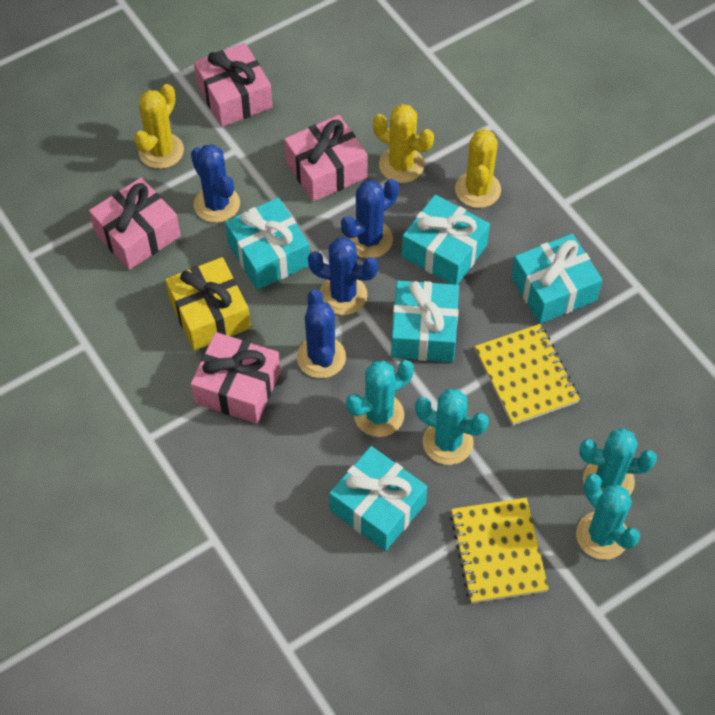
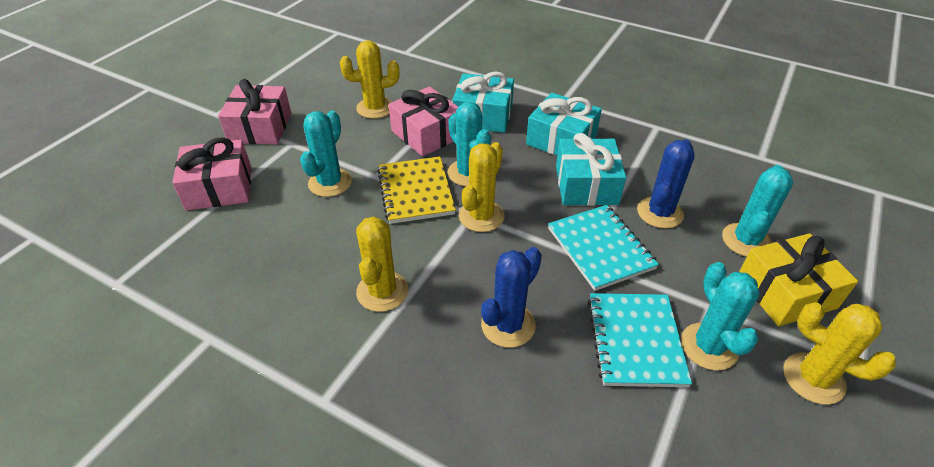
blue cactus: [191,144,240,223] [297,289,346,378] [308,237,378,315] [341,179,399,258] = 4 -> [481,247,542,348] [637,139,695,229] = 2
pink gift: [89,177,181,270] [191,332,281,424] [194,43,272,127] [284,115,368,202] = 4 -> [172,137,251,211] [218,79,291,145] [389,86,458,157] = 3
turquoise gift: [225,198,310,290] [329,446,427,551] [391,280,459,362] [402,195,490,285] [511,234,602,324] = 5 -> [452,72,514,133] [526,93,602,155] [556,133,626,206] = 3
turquoise notebook: none = 0 -> [548,205,659,291] [588,293,692,387] = 2
yellow cactus: [134,84,184,169] [373,104,434,183] [455,129,501,208] = 3 -> [340,40,399,119] [356,217,408,312] [459,142,505,232] [783,302,896,405] = 4
yellow notebook: [450,498,549,603] [475,324,580,426] = 2 -> [377,157,456,224] = 1

